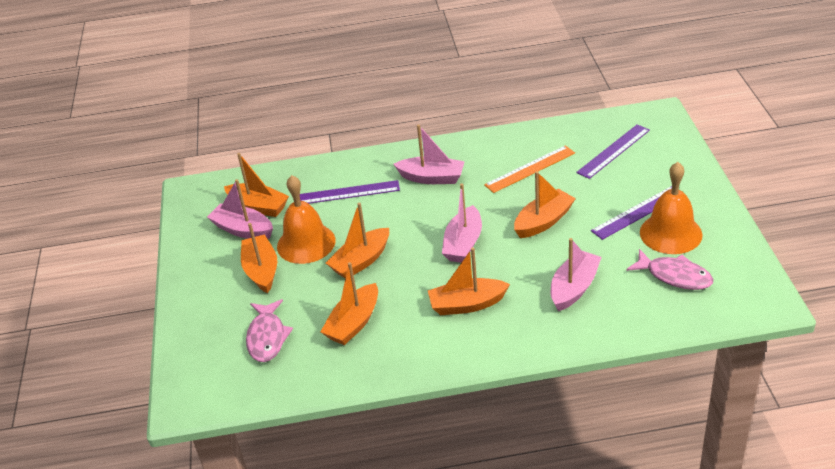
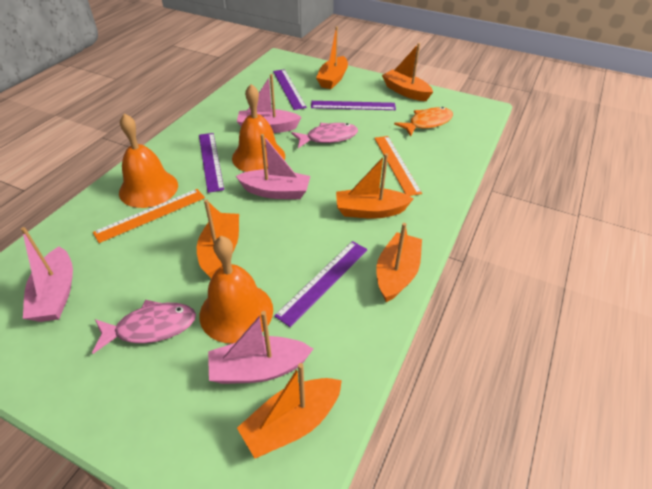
orange bell: [277,175,336,264] [640,162,702,254] = 2 -> [119,113,178,208] [200,236,273,344] [232,84,285,172] = 3
orange fish: none = 0 -> [394,107,453,137] = 1
orange ruler: [484,145,575,193] = 1 -> [93,189,205,243] [374,136,422,196] = 2
purple ruler: [300,180,400,204] [576,124,650,179] [591,186,672,240] = 3 -> [199,133,224,193] [273,69,307,110] [274,241,368,327] [311,101,396,110] = 4

